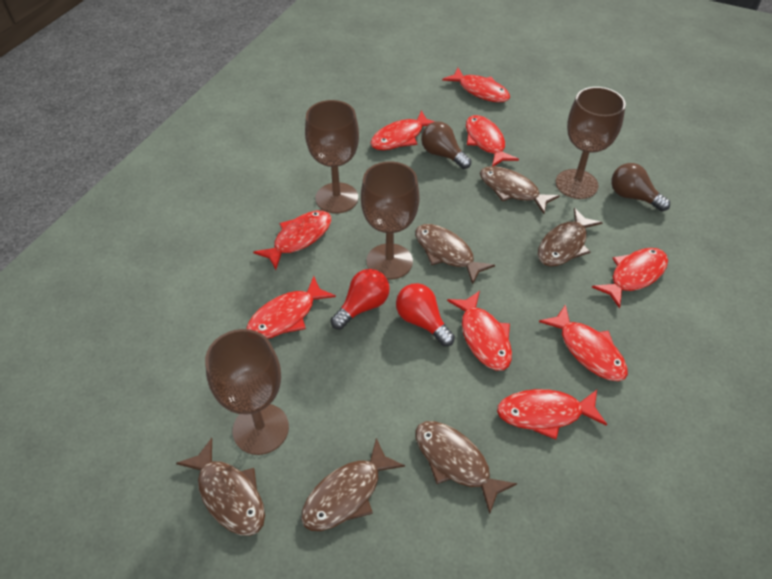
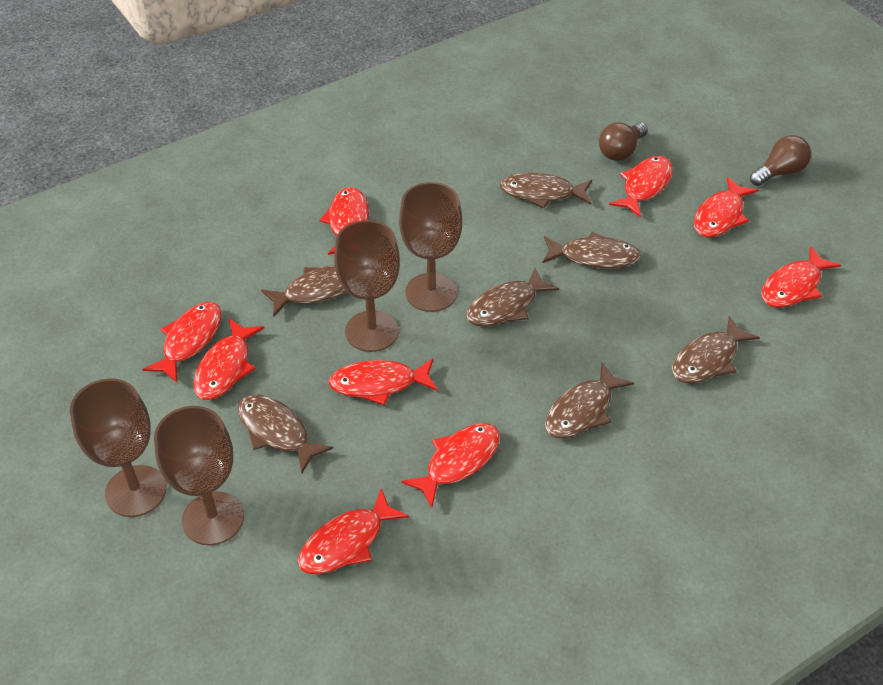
brown fish: [176,438,265,536] [301,438,405,531] [415,224,495,285] [415,421,517,514] [480,166,560,214] [538,208,603,266] = 6 -> [238,394,333,473] [261,265,347,316] [466,268,559,327] [500,173,592,208] [542,232,641,268] [545,362,634,438] [672,316,760,383] = 7
red light bulb: [331,269,390,330] [396,283,455,346] = 2 -> none = 0

